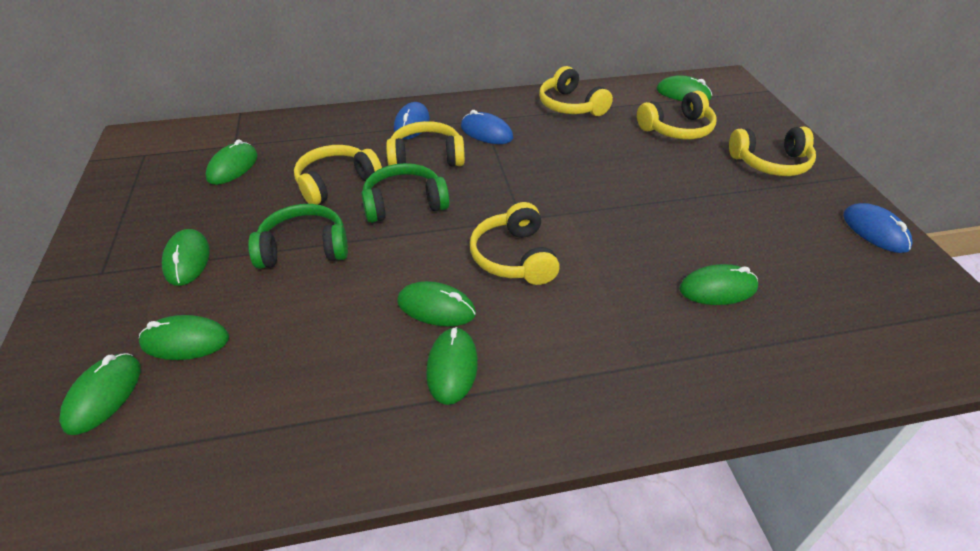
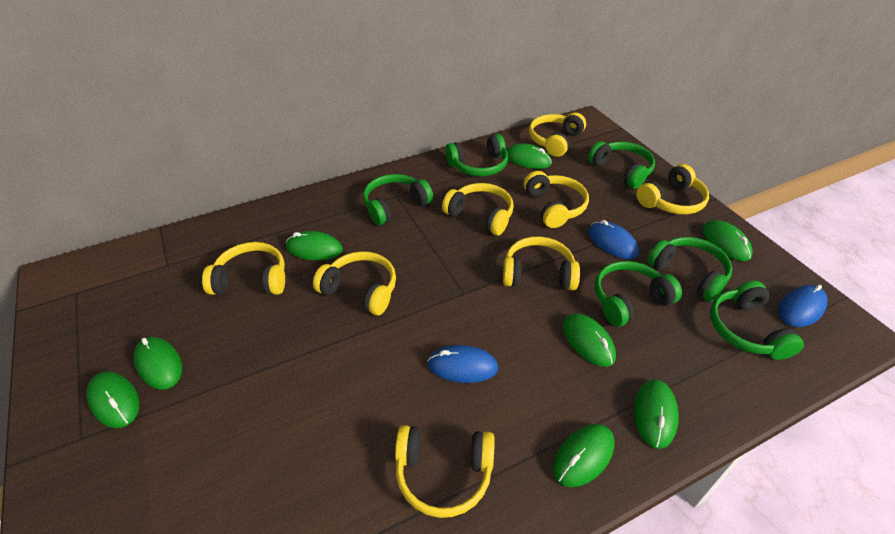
green headphones: [248,204,348,269] [361,163,450,223] = 2 -> [363,174,433,225] [445,134,508,176] [588,141,655,189] [595,261,682,327] [647,237,732,302] [710,281,804,360] = 6
yellow headphones: [294,145,382,205] [386,121,465,167] [470,202,560,285] [539,66,613,116] [637,91,717,139] [729,127,816,176] = 6 -> [202,242,285,295] [313,251,396,315] [395,425,495,518] [442,183,514,235] [503,236,580,290] [524,171,589,228] [529,112,586,157] [636,164,709,215] = 8

